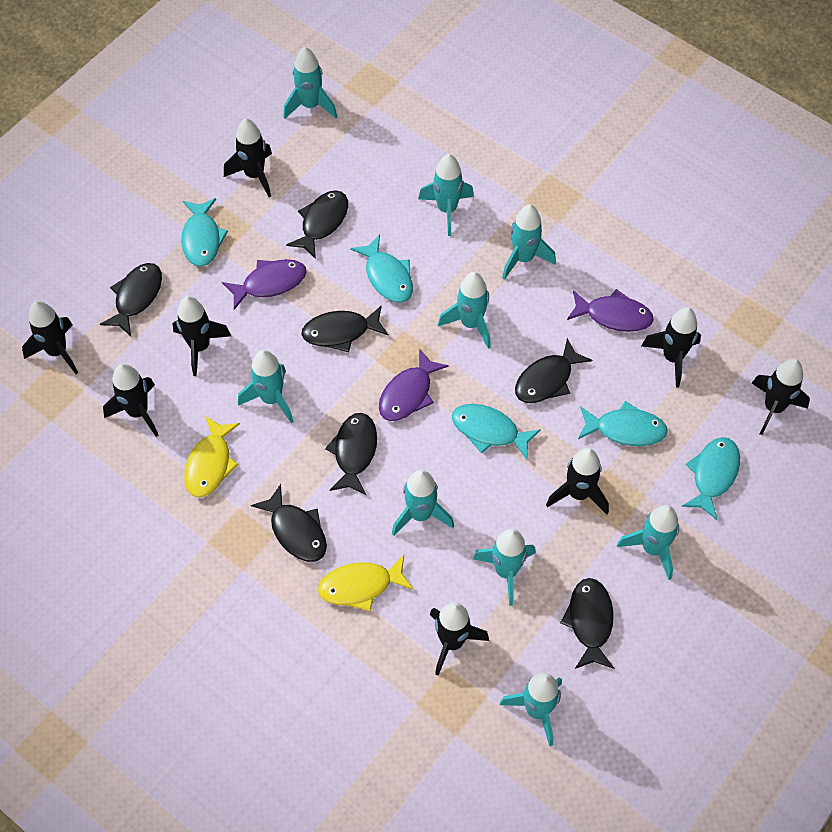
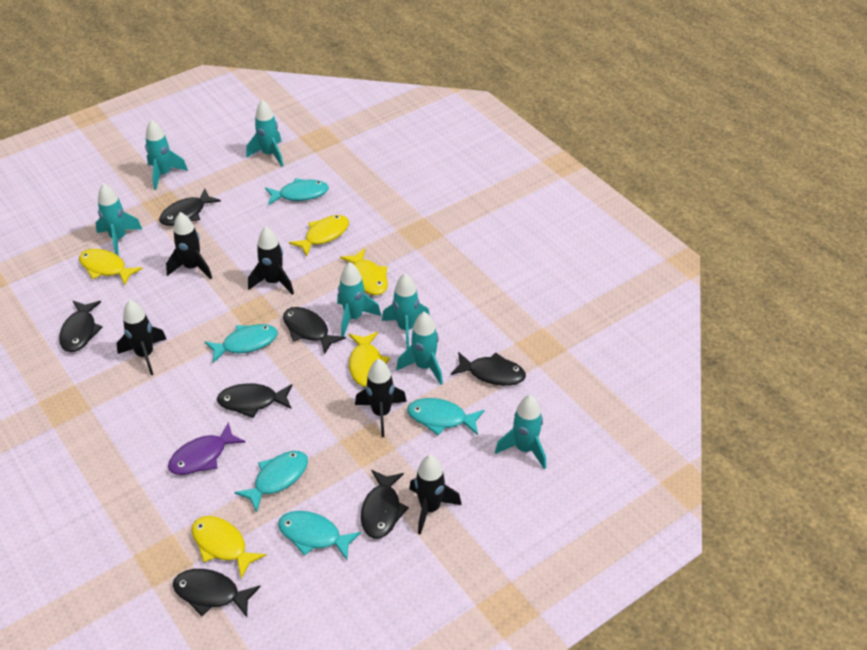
black rocket: [22,301,78,374] [103,363,159,437] [173,296,231,376] [224,118,272,197] [430,602,489,675] [546,448,609,515] [642,307,701,388] [752,359,810,435] = 8 -> [117,300,166,375] [166,212,212,279] [248,227,294,295] [355,359,407,437] [409,455,462,535] = 5
purple fish: [222,259,307,310] [379,348,449,421] [567,289,654,332] = 3 -> [168,422,246,475] = 1
turquoise rocket: [238,350,294,423] [283,47,337,119] [392,470,454,536] [418,154,474,236] [438,272,491,349] [473,529,536,606] [500,673,562,746] [502,204,556,280] [617,505,679,580] = 9 -> [95,183,142,255] [145,119,188,190] [246,100,284,167] [337,262,381,337] [382,273,429,349] [396,312,443,385] [495,395,546,469] = 7
yellow fish: [184,416,240,497] [318,555,413,611] = 2 -> [79,249,143,285] [192,516,266,579] [289,215,349,256] [340,249,388,295] [349,332,390,387] = 5

